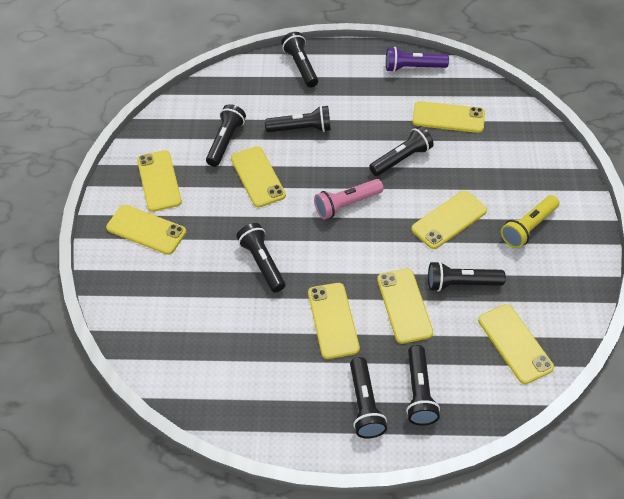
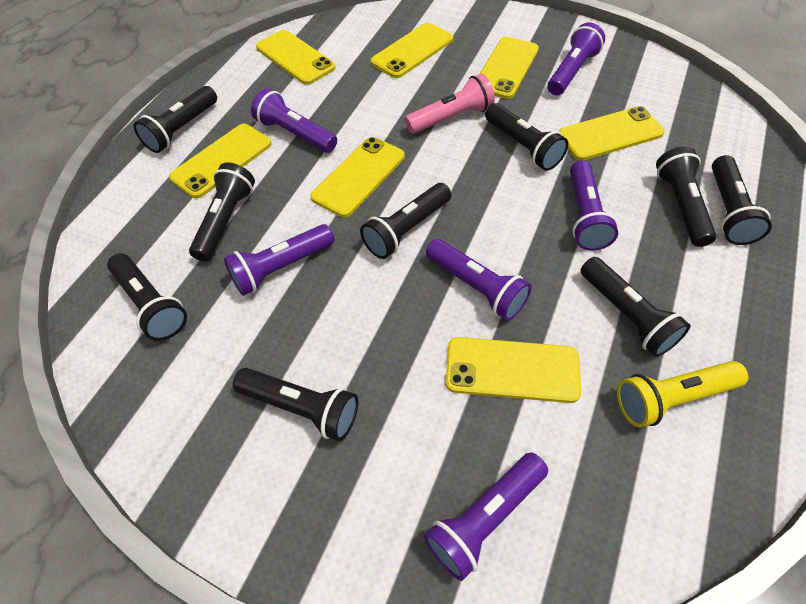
black flashlight: [206,104,246,167] [236,223,285,293] [265,106,331,132] [281,32,318,88] [350,357,387,439] [369,126,434,176] [406,345,440,426] [428,261,506,292] = 8 -> [107,253,187,341] [133,86,217,153] [189,162,255,262] [233,368,358,441] [360,183,451,259] [485,103,568,171] [581,257,691,357] [656,146,716,247] [712,155,772,245] = 9
purple flashlight: [386,47,449,72] = 1 -> [224,224,334,296] [251,88,337,153] [424,452,548,581] [426,239,532,321] [547,23,605,95] [570,160,618,251] = 6
yellow phone: [106,205,186,255] [137,150,182,212] [231,146,286,207] [308,283,360,359] [377,268,433,344] [411,191,487,249] [412,101,485,133] [478,304,554,384] = 8 -> [169,124,271,198] [256,30,336,85] [311,137,405,217] [371,23,453,78] [446,337,581,403] [479,37,539,99] [559,106,665,160] = 7

